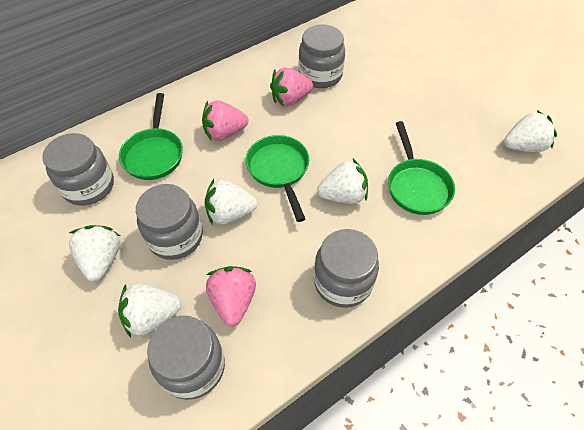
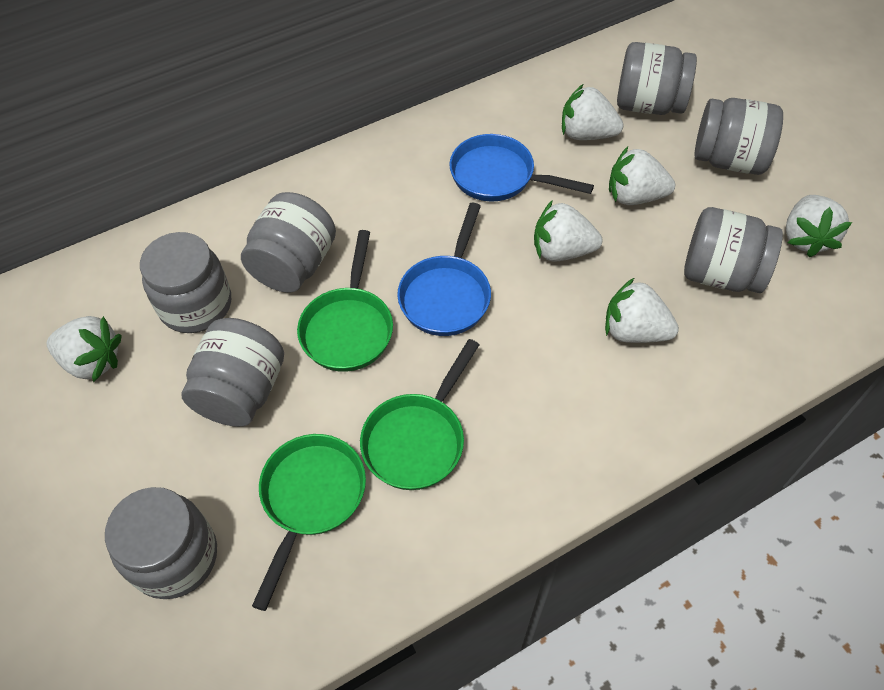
blue pan: none = 0 -> [397,203,491,336] [449,134,594,201] = 2
grey jar: [42,133,114,206] [136,184,203,260] [147,316,225,400] [299,24,345,88] [314,229,379,308] = 5 -> [105,487,217,599] [140,232,231,333] [181,318,284,427] [241,192,336,293] [617,42,697,115] [684,207,783,293] [694,98,783,175] = 7
pink strawberry: [202,100,249,141] [206,266,256,327] [270,67,313,106] = 3 -> none = 0
white strawberry: [69,225,120,281] [118,283,181,338] [205,179,257,224] [317,159,368,204] [504,110,557,152] = 5 -> [47,316,122,382] [534,200,602,261] [562,84,624,140] [605,277,679,343] [609,147,675,205] [785,195,852,257] = 6

